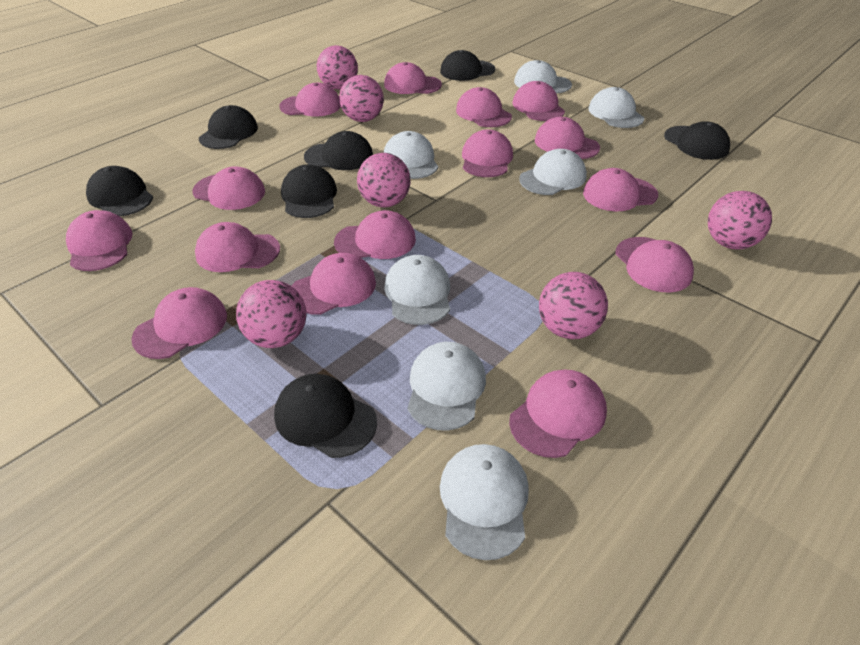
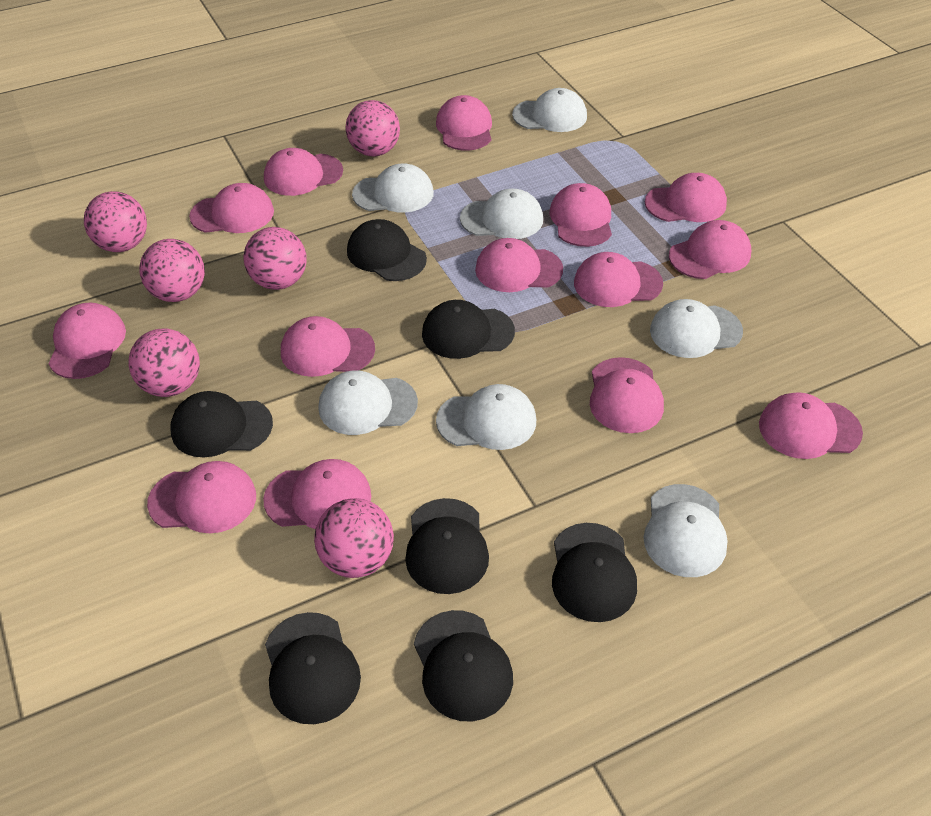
pink cap: [66,210,133,271] [131,287,227,359] [192,166,265,210] [195,222,280,272] [279,83,341,117] [292,253,376,315] [334,210,416,259] [384,62,442,94] [456,87,512,127] [462,129,513,177] [509,370,607,458] [513,81,565,121] [535,117,600,159] [583,168,658,211] [615,237,694,292] = 15 -> [48,303,126,379] [147,461,256,533] [189,183,274,233] [263,459,371,529] [264,148,343,196] [281,316,375,377] [436,95,492,151] [475,238,563,292] [549,183,612,247] [574,252,663,307] [590,357,664,433] [645,173,727,222] [669,220,751,279] [759,392,863,459] = 14

